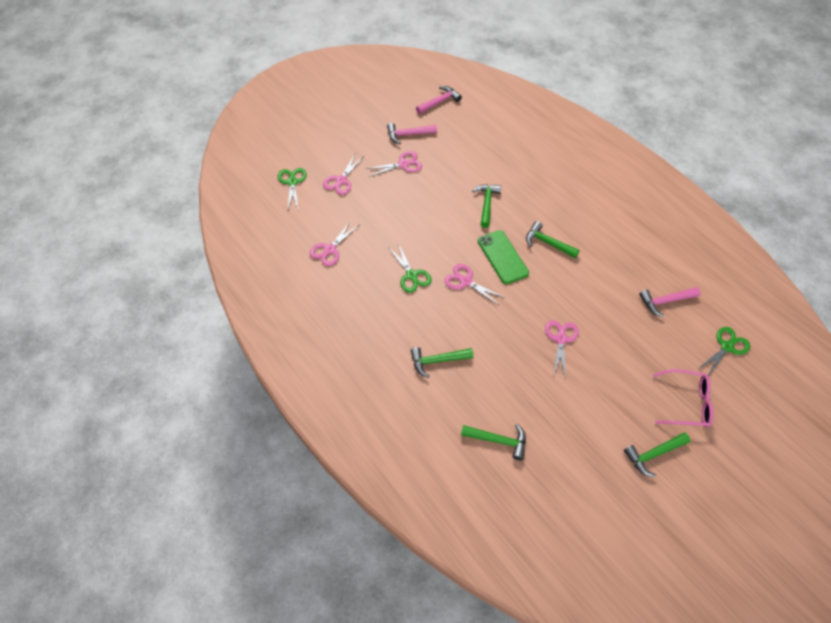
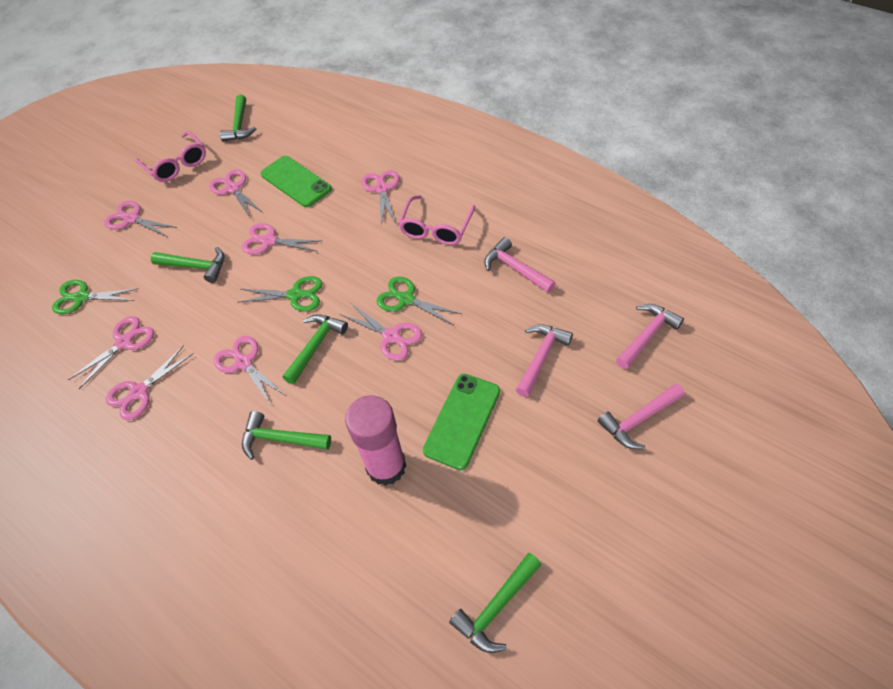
green phone: [478,230,529,284] = 1 -> [261,156,332,207] [423,374,500,470] = 2
pink glasses: [653,369,714,427] = 1 -> [135,131,206,182] [398,195,475,245] = 2
pink glue stick: none = 0 -> [345,395,406,486] = 1
pink hammer: [387,123,437,144] [416,86,462,114] [639,287,700,317] = 3 -> [484,237,556,293] [516,324,573,397] [597,384,685,449] [616,304,684,369] = 4
pink scissors: [310,221,359,266] [323,154,364,195] [367,151,422,177] [444,264,505,305] [545,320,579,379] = 5 -> [68,316,154,389] [104,201,177,237] [106,345,194,420] [209,169,263,218] [214,336,285,405] [242,223,320,254] [340,303,422,361] [361,170,399,225] = 8

